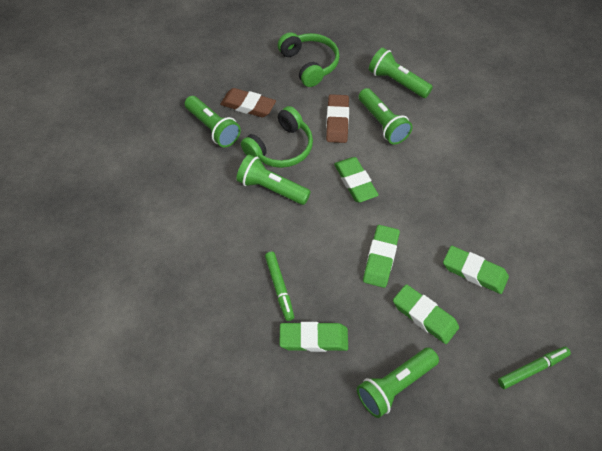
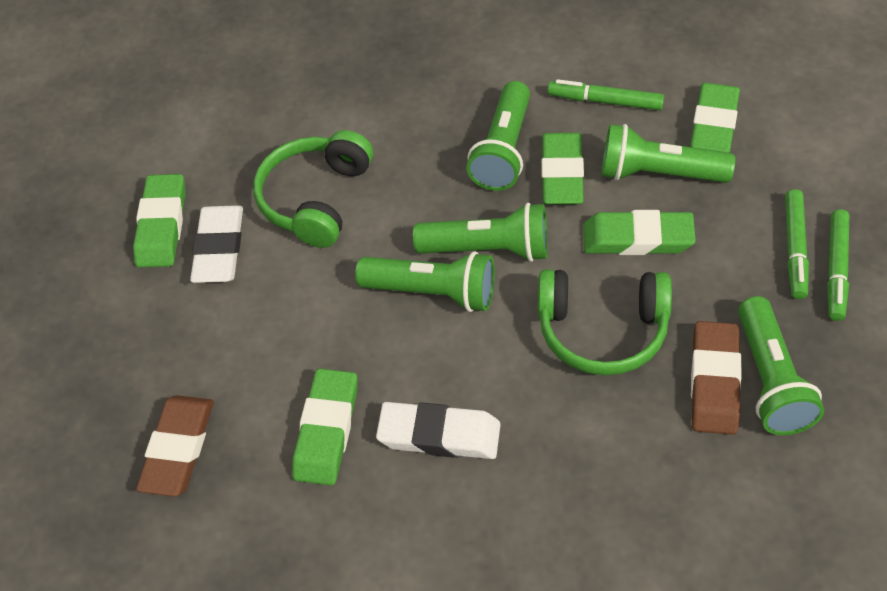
green marker: [265,252,294,321] [498,346,571,389] = 2 -> [547,79,664,110] [785,189,809,299] [827,209,849,321] = 3
white eraser: none = 0 -> [190,205,243,283] [376,402,501,459] = 2

